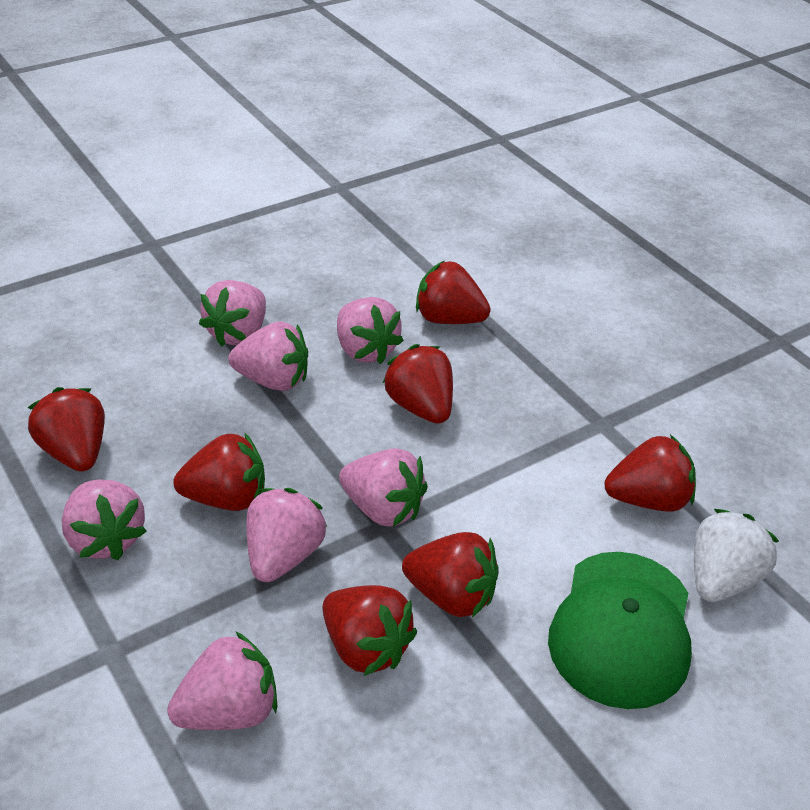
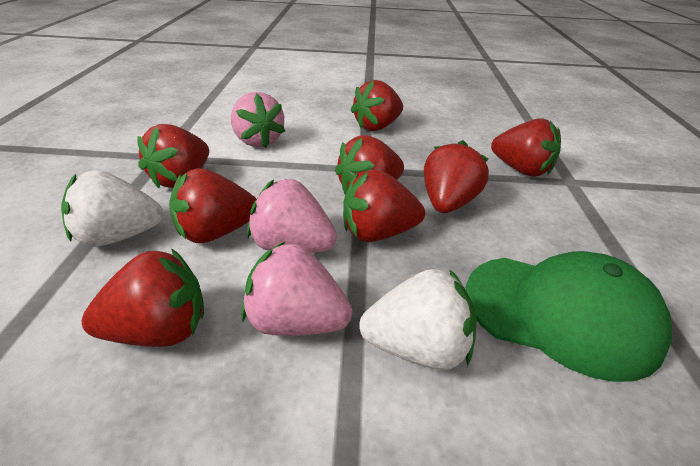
pink strawberry: [62,479,147,560] [167,632,277,730] [199,280,266,346] [229,321,308,391] [247,488,327,582] [337,297,404,364] [339,448,428,527] = 7 -> [231,92,285,148] [241,242,352,336] [247,179,337,253] = 3
red strawberry: [28,387,105,472] [173,432,265,511] [322,585,417,676] [383,344,453,424] [402,532,498,618] [416,261,491,324] [604,435,696,512] = 7 -> [81,248,204,347] [137,124,209,189] [169,168,257,243] [335,135,404,195] [343,169,425,242] [351,80,403,131] [424,140,489,213] [491,118,561,177] = 8
white strawberry: [694,509,779,602] = 1 -> [61,170,163,247] [359,269,477,370] = 2

